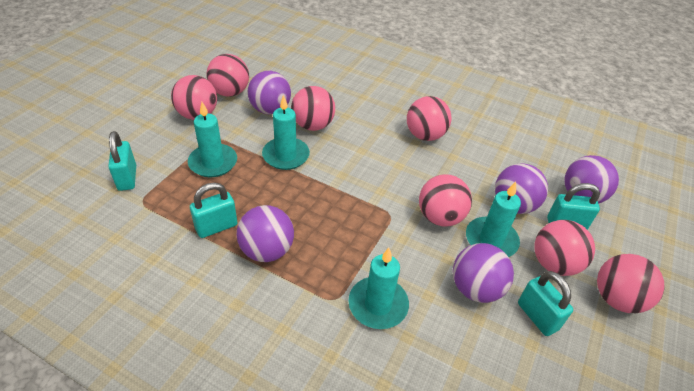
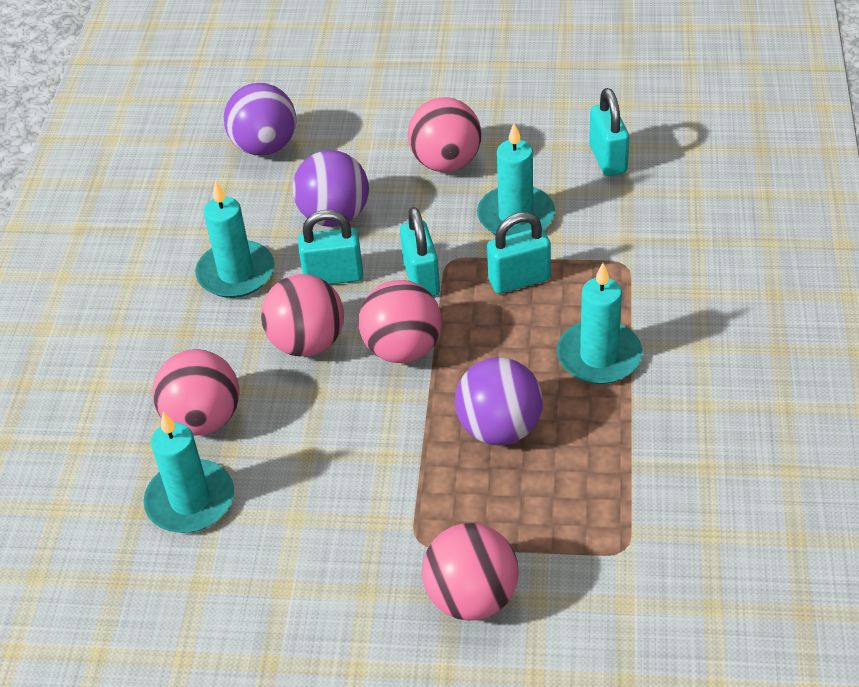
pink ball: [171,75,217,120] [206,54,249,97] [291,86,335,131] [407,96,451,141] [419,174,472,227] [534,220,595,276] [597,254,665,313] = 7 -> [152,349,240,436] [261,274,344,357] [359,280,442,363] [408,97,482,172] [422,523,519,621] = 5
purple ball: [236,205,294,262] [248,71,291,114] [453,243,514,303] [495,163,548,214] [564,155,619,203] = 5 -> [224,83,296,156] [292,150,369,227] [455,357,543,445] = 3

